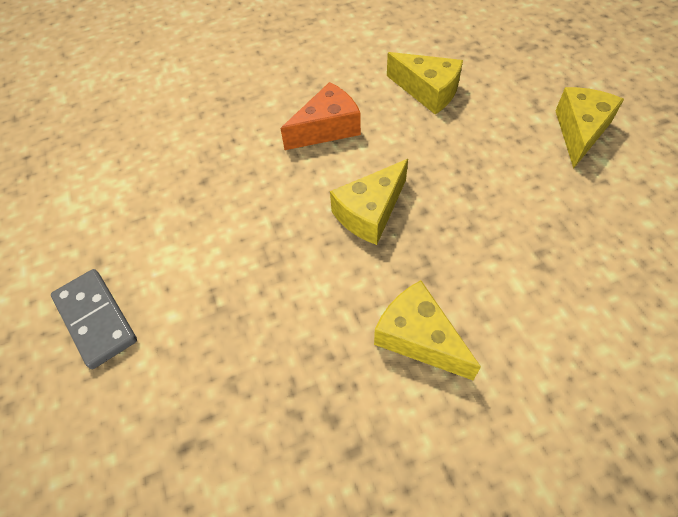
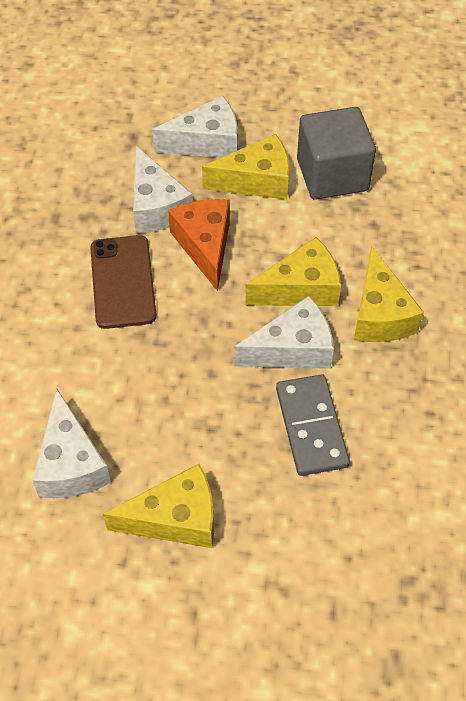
brown phone: none = 0 -> [90,235,157,329] = 1
grey cube: none = 0 -> [297,107,376,200] = 1
white cheese: none = 0 -> [32,389,111,498] [133,146,193,233] [152,96,237,158] [234,296,334,369] = 4

